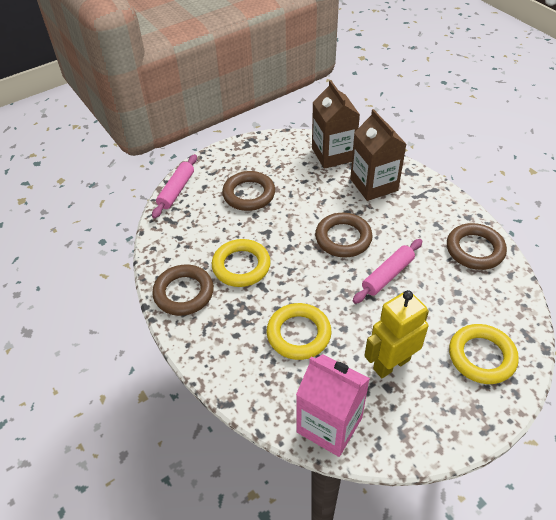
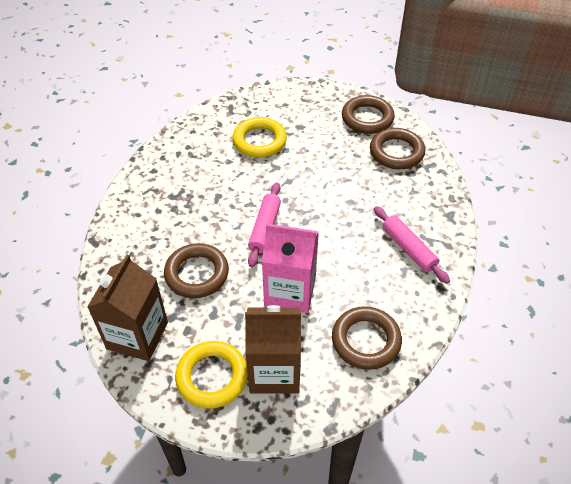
yellow ring: [212,239,271,287] [267,303,331,360] [449,324,519,384] = 3 -> [175,341,248,409] [232,117,287,158] = 2
yellow robot: [364,290,429,378] = 1 -> none = 0

